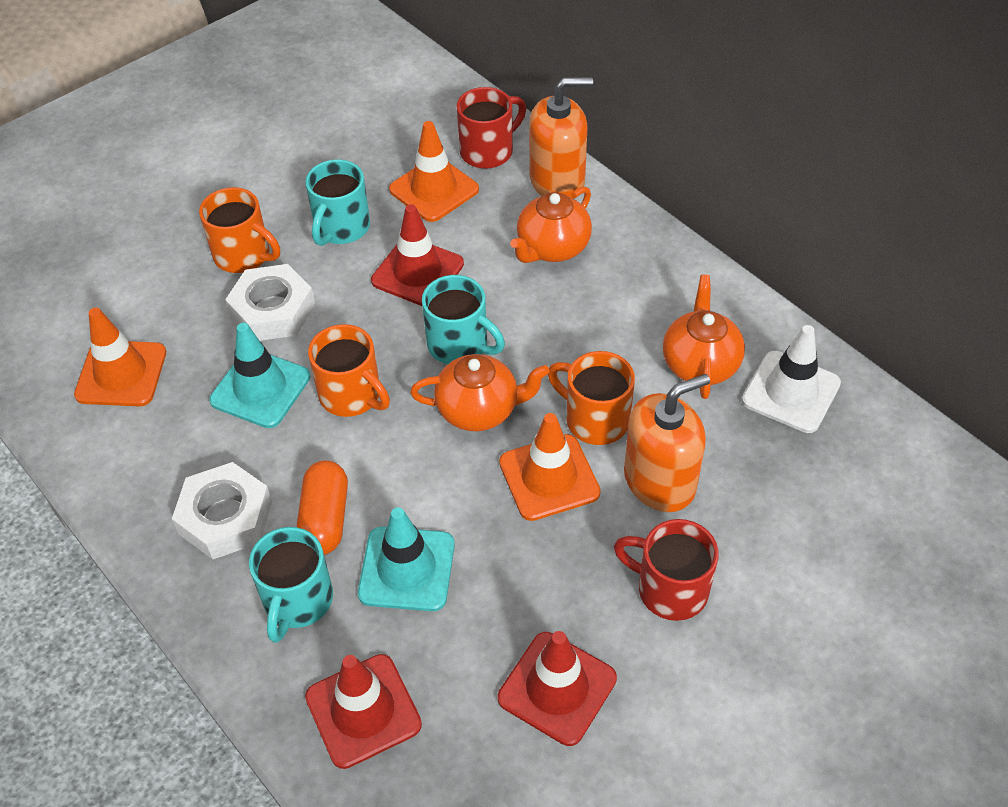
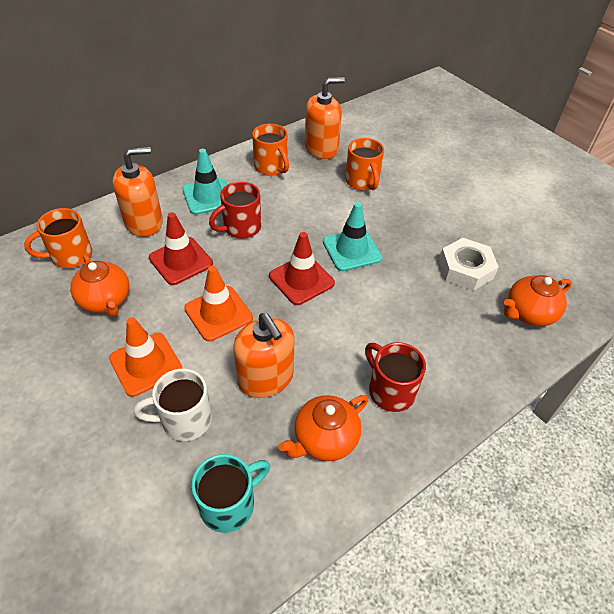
orange capsule: [297,460,348,555] = 1 -> none = 0
orange soap dispenser: [529,77,593,198] [624,374,710,512] = 2 -> [113,147,163,237] [233,313,295,398] [305,77,345,159] = 3
orange traffic cone: [74,308,166,406] [389,121,479,222] [499,413,601,521] = 3 -> [109,317,183,397] [184,266,253,341] = 2
red traffic cone: [305,654,422,769] [371,204,464,306] [498,631,617,746] = 3 -> [149,212,213,285] [269,232,335,305] = 2
turquoise mug: [249,527,333,643] [305,159,370,246] [422,275,505,364] = 3 -> [191,454,270,533] = 1
white mug: none = 0 -> [134,368,212,441] = 1
white nut: [172,462,272,560] [225,264,315,341] = 2 -> [439,238,499,291] = 1
white traffic cone: [742,325,841,433] = 1 -> none = 0

